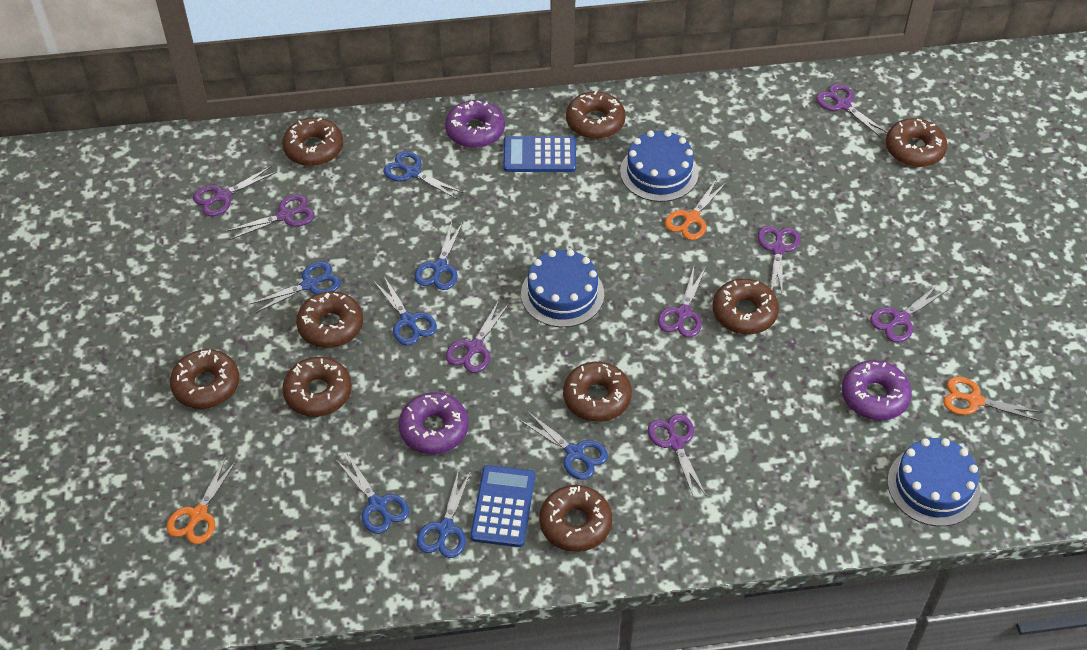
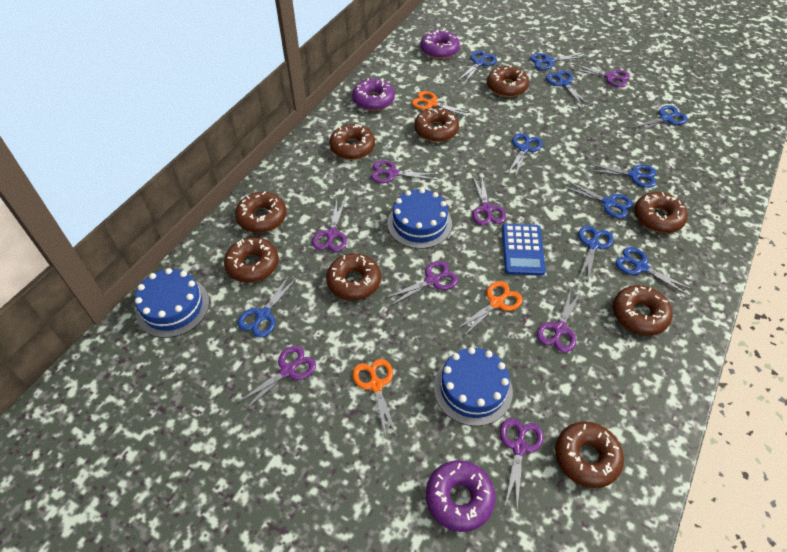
blue calculator: [470,465,535,547] [503,136,576,172] = 2 -> [502,224,546,276] = 1
blue scissors: [250,261,341,313] [336,454,409,534] [374,276,437,346] [383,151,464,199] [414,222,463,290] [417,469,471,558] [519,411,608,480] = 7 -> [238,274,298,338] [459,51,497,83] [507,133,543,177] [530,53,584,70] [546,70,589,106] [564,181,633,219] [578,225,613,281] [588,164,656,188] [615,247,693,296] [632,105,687,134] = 10

